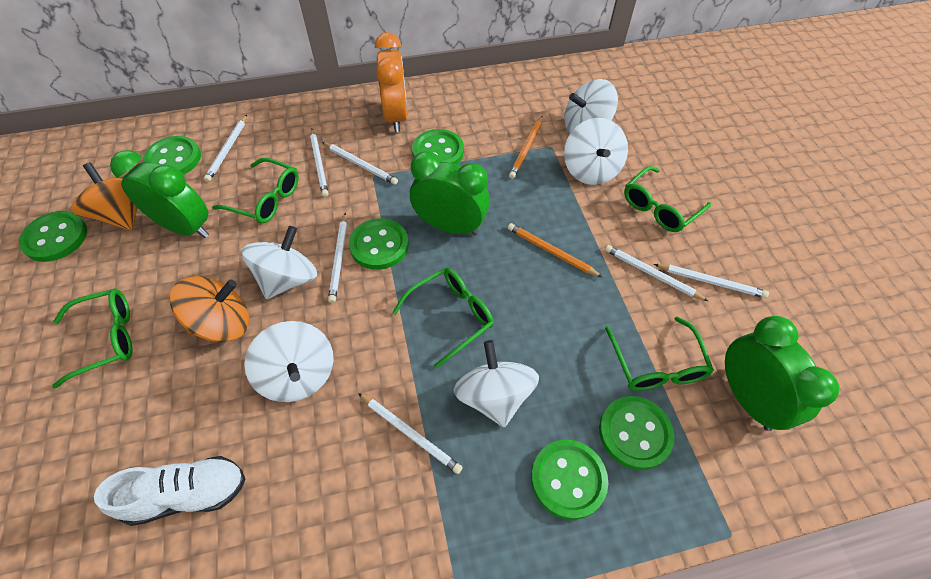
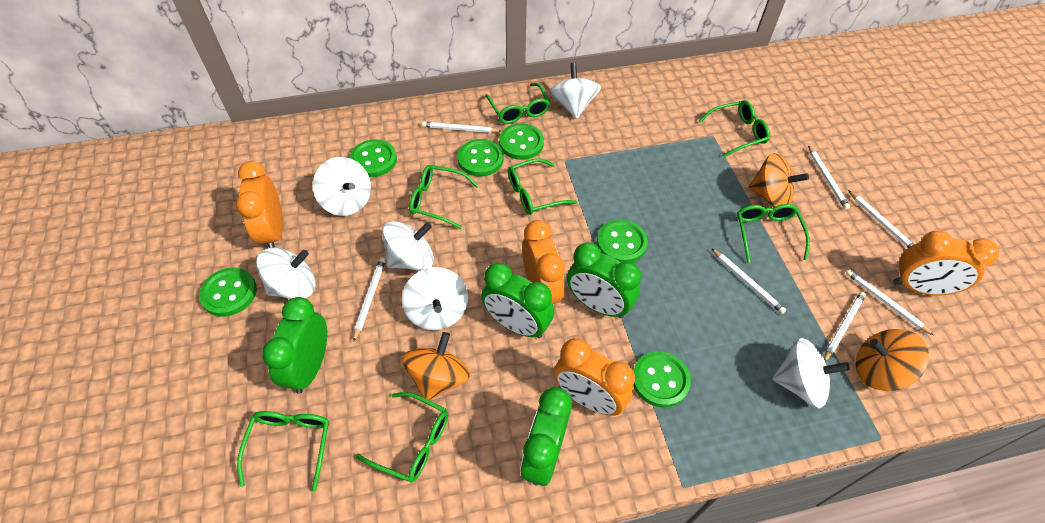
green clock: [110,150,209,238] [410,151,490,235] [725,316,839,431] = 3 -> [262,297,327,394] [481,263,554,338] [521,387,572,486] [567,242,641,318] = 4
green glasses: [52,288,132,388] [212,158,299,223] [392,268,494,369] [605,316,714,391] [624,166,711,232] = 5 -> [237,411,329,492] [356,392,448,482] [409,165,479,229] [485,83,550,124] [508,158,577,215] [698,100,770,158] [737,204,810,262] = 7
orange clock: [375,32,408,132] = 1 -> [236,161,283,248] [522,220,565,304] [554,338,635,416] [893,231,999,295] = 4
orange pencil: [508,223,602,277] [509,116,542,179] = 2 -> none = 0
orange spinning top: [71,162,137,231] [170,276,249,342] = 2 -> [402,332,470,400] [749,153,809,207] [855,329,929,391] = 3
white shoe: [94,456,245,526] = 1 -> none = 0
white spinning top: [241,226,317,299] [244,321,334,402] [454,340,539,427] [564,79,618,134] [564,118,628,185] = 5 -> [256,248,316,299] [313,157,371,216] [382,221,434,271] [402,267,468,330] [549,63,601,119] [773,338,850,408] = 6

